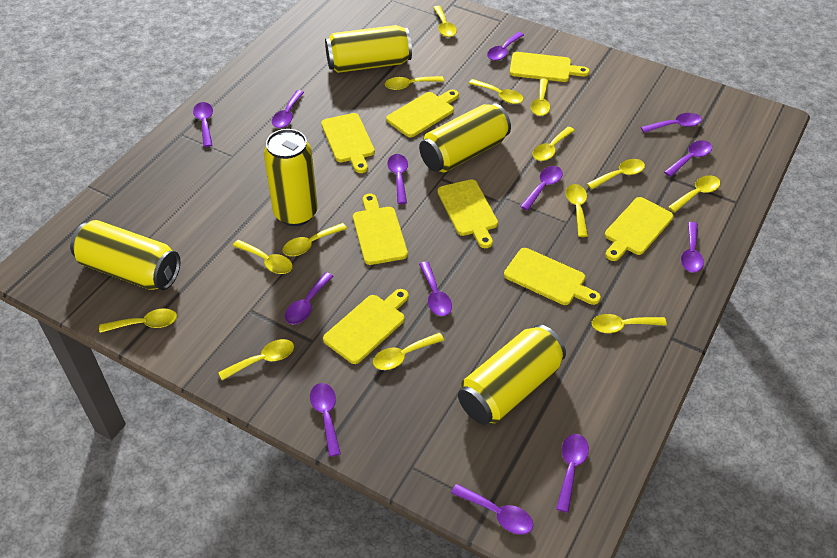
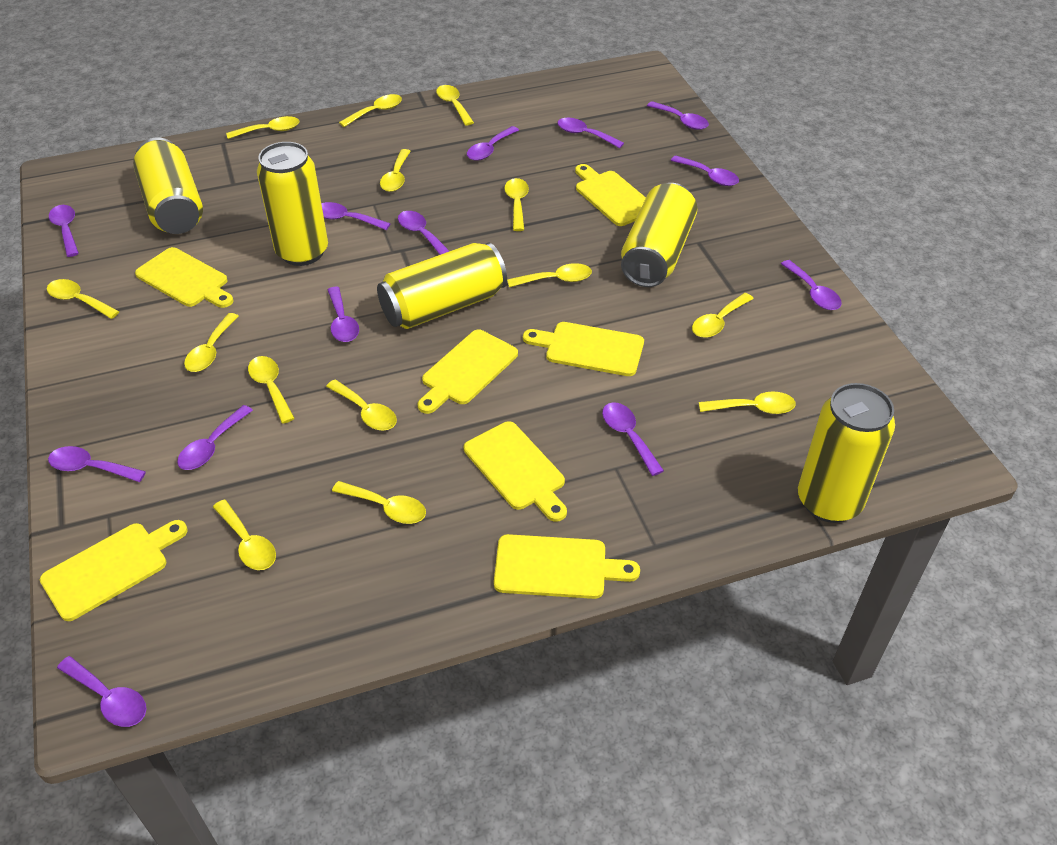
yellow cutting board: [321,113,375,173] [323,289,409,364] [353,194,408,265] [386,90,459,137] [438,179,498,248] [504,248,601,305] [510,52,589,82] [605,197,674,261] = 8 -> [40,520,188,621] [135,247,234,308] [417,329,518,414] [464,421,567,522] [494,534,640,599] [523,322,644,376] [575,164,646,226] = 7

